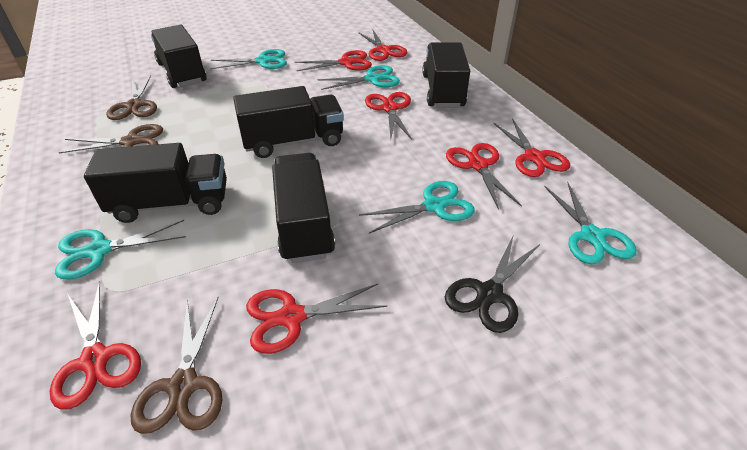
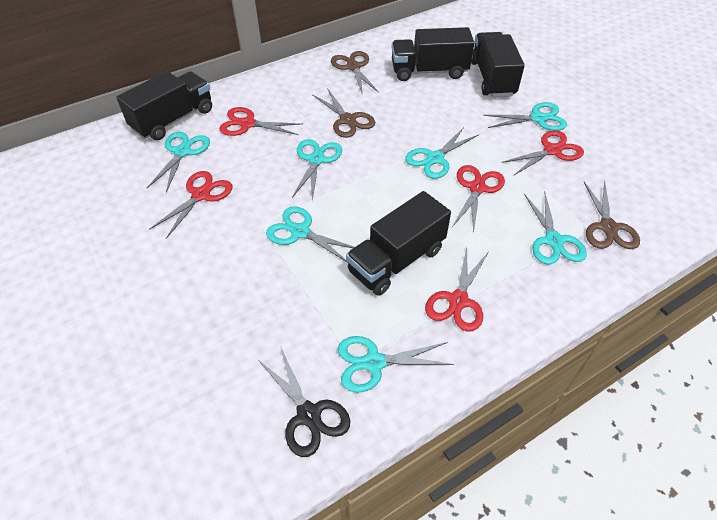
black truck: [84,143,227,223] [151,25,206,88] [233,86,344,158] [272,153,335,263] [422,42,470,108] = 5 -> [116,71,212,140] [346,191,451,296] [391,27,474,81] [471,32,525,97] = 4
red scissors: [50,281,141,410] [246,283,387,354] [294,50,372,71] [358,29,408,61] [365,92,412,139] [446,143,522,210] [493,118,570,177] = 7 -> [149,171,233,239] [219,107,303,136] [425,247,488,332] [453,165,505,233] [501,130,584,175] = 5
turquoise scissors: [55,220,186,280] [210,49,287,69] [318,65,400,90] [359,181,475,233] [544,182,637,264] = 5 -> [147,132,210,192] [266,206,354,263] [292,139,342,201] [338,336,454,393] [405,127,478,179] [483,102,567,131] [524,193,587,265] = 7

